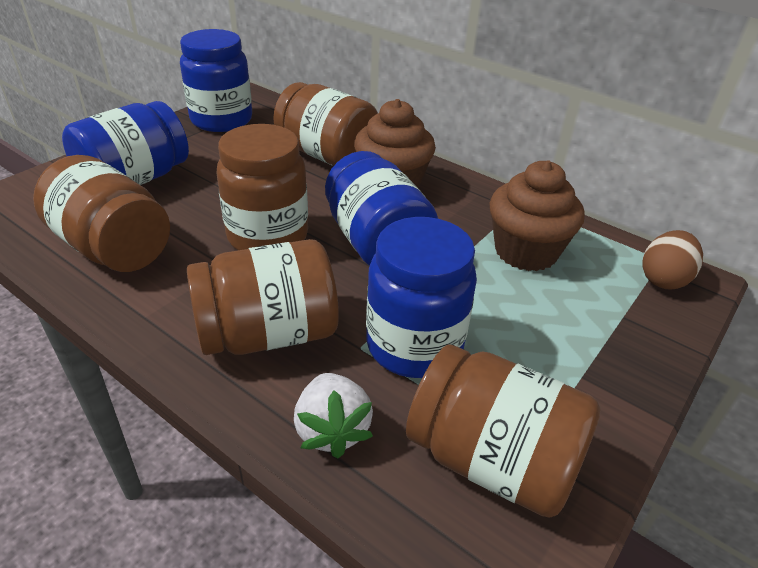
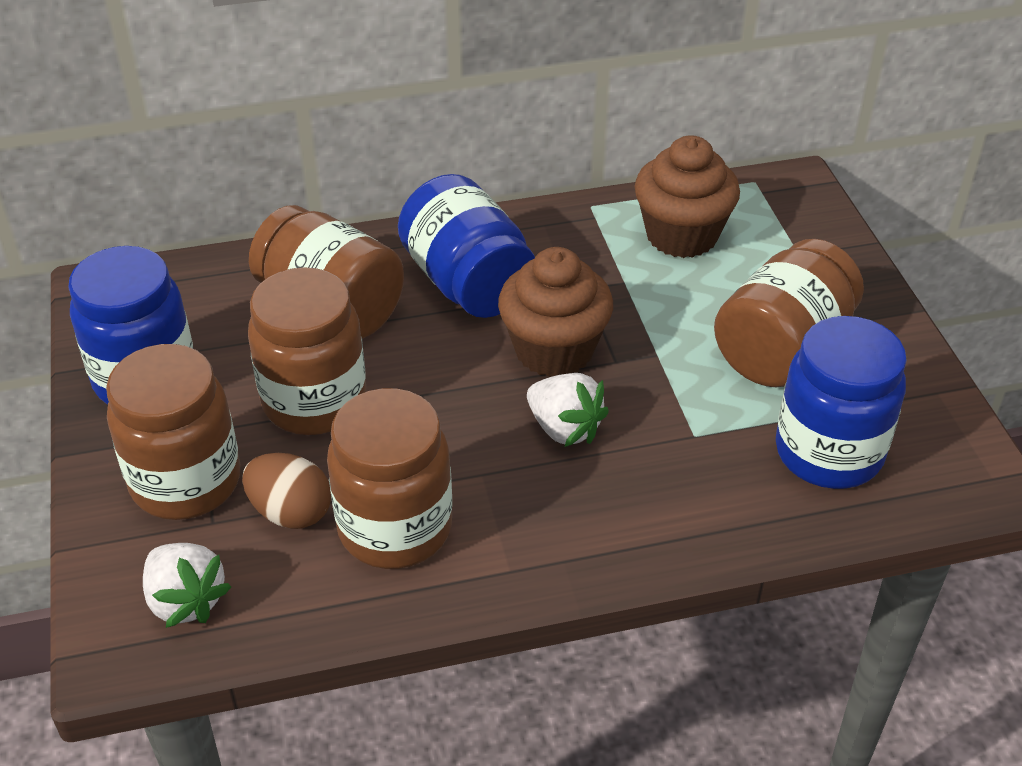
blue jar: [62,101,189,185] [180,29,252,132] [325,151,438,266] [366,217,477,378] = 4 -> [68,246,193,405] [398,174,535,318] [776,316,907,489] = 3
white strawberry: [294,373,373,458] = 1 -> [143,543,231,628] [527,373,609,447] = 2

